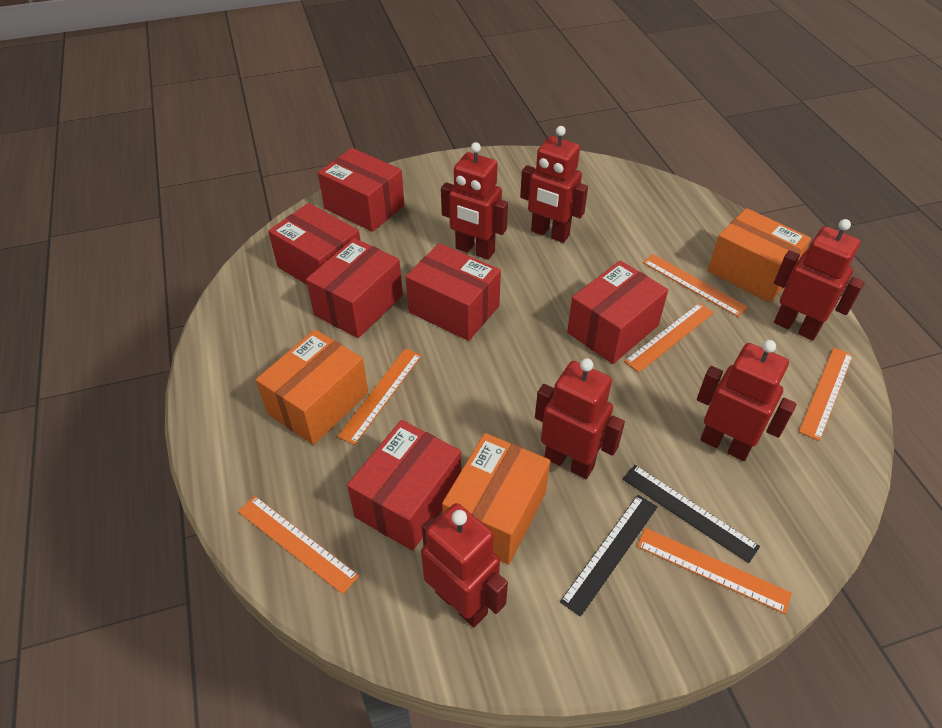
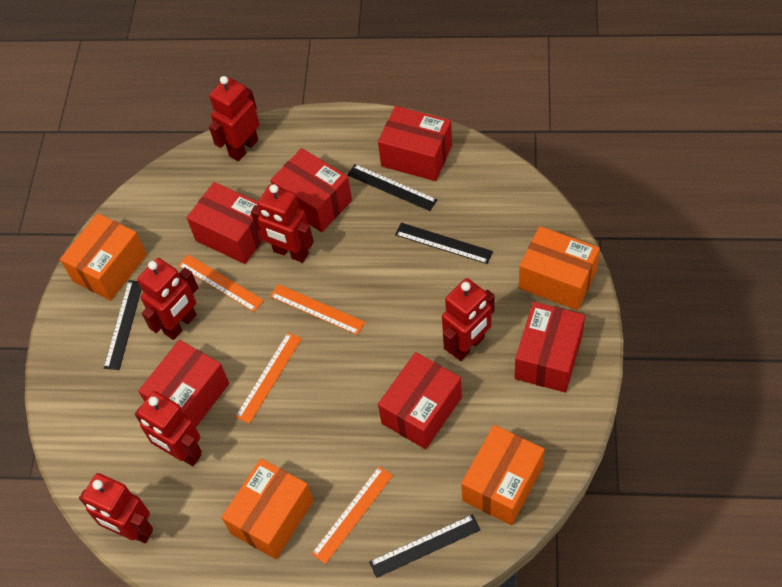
black ruler: [560,495,658,617] [623,465,760,563] = 2 -> [104,280,142,370] [347,164,437,211] [369,515,480,578] [395,223,493,264] = 4
orange box: [256,330,368,445] [442,433,550,565] [708,208,811,303] = 3 -> [60,213,147,301] [221,459,314,559] [461,425,545,525] [519,226,600,310] = 4
orange ruler: [238,496,359,594] [337,348,422,445] [624,303,714,372] [637,528,792,614] [643,254,748,317] [799,347,853,441] = 6 -> [178,254,264,312] [235,332,302,424] [270,284,365,335] [311,466,393,564] = 4

